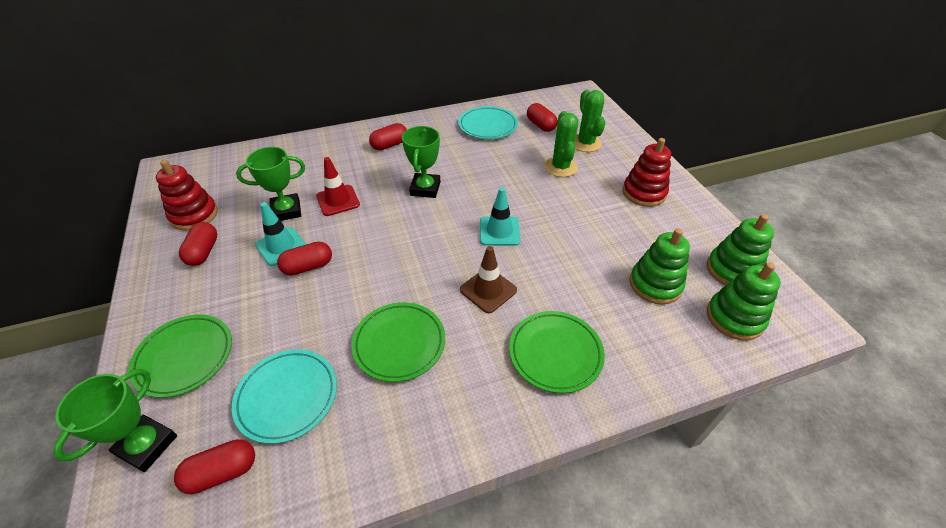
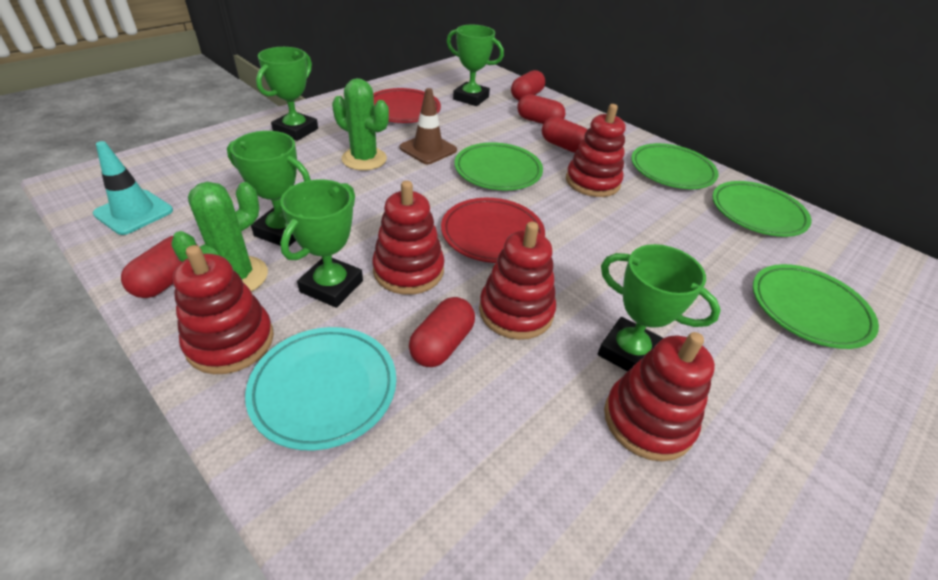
green plate: [128,315,232,398] [352,302,445,382] [509,311,605,393] = 3 -> [455,142,543,190] [631,143,718,189] [712,181,812,237] [753,264,879,349] = 4
green stacking toy: [630,228,690,305] [707,214,774,286] [707,262,781,341] = 3 -> none = 0
green trophy: [53,369,177,472] [236,147,305,221] [402,126,441,198] = 3 -> [227,131,311,246] [256,47,318,141] [280,180,363,308] [447,25,504,106] [598,244,721,372] = 5
red plate: none = 0 -> [373,88,441,123] [441,198,545,263] = 2
red stacking toy: [156,160,218,231] [623,138,671,207] = 2 -> [173,245,274,374] [372,181,444,295] [479,222,556,340] [566,104,626,197] [604,332,715,461] = 5
red traffic cone: [316,157,360,216] = 1 -> none = 0
turquoise plate: [232,350,337,444] [458,106,518,139] = 2 -> [245,327,396,451] = 1
turquoise traffic cone: [255,202,306,266] [480,187,520,246] = 2 -> [93,141,173,235] = 1

